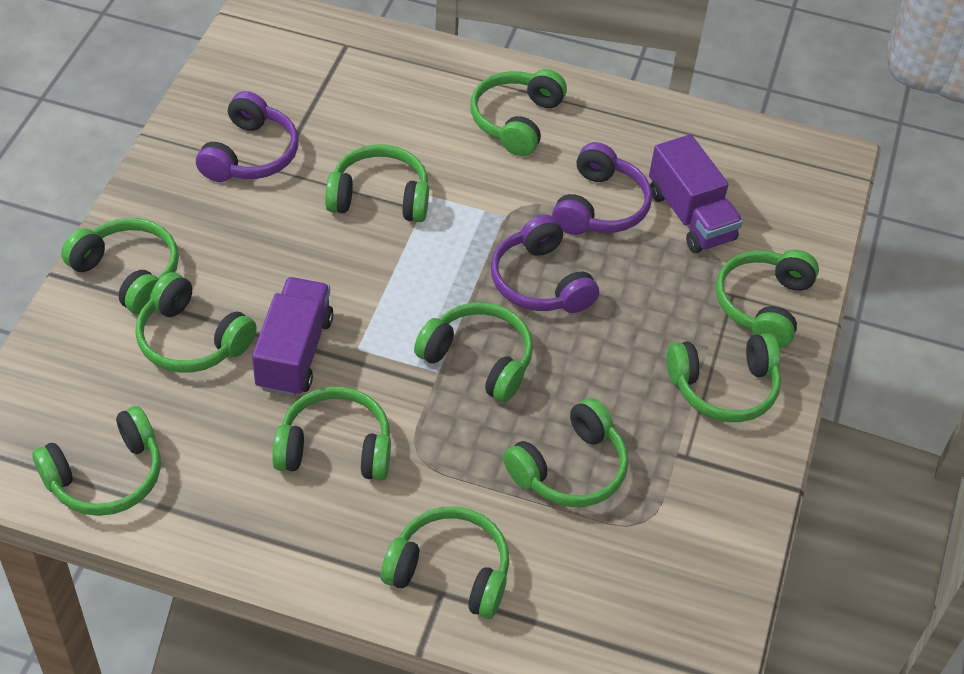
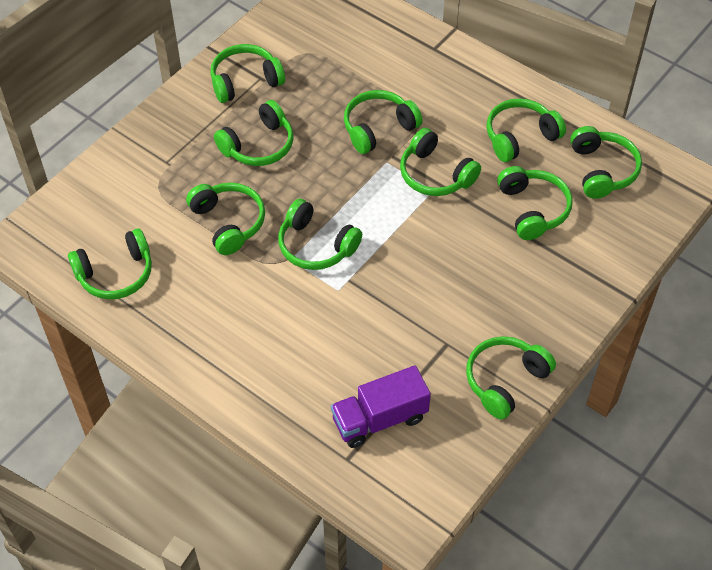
purple headphones: [196,91,298,182] [491,215,599,313] [552,142,652,235] = 3 -> none = 0
purple truck: [252,277,334,397] [649,134,743,253] = 2 -> [331,365,431,448] = 1

